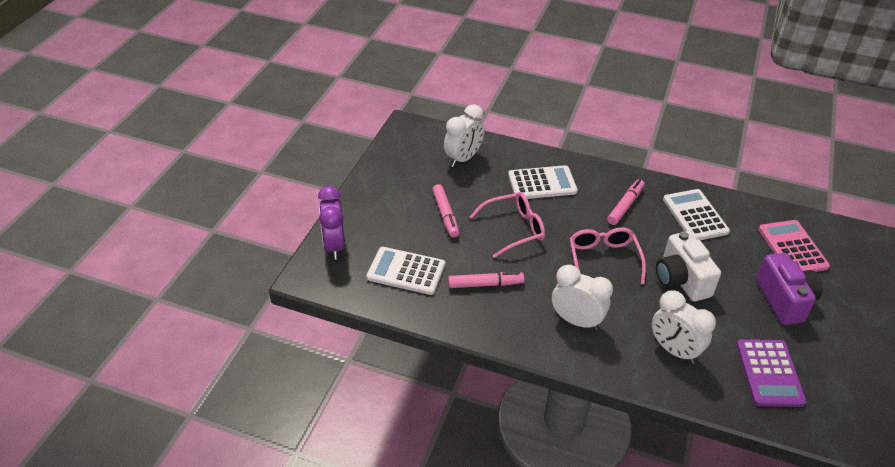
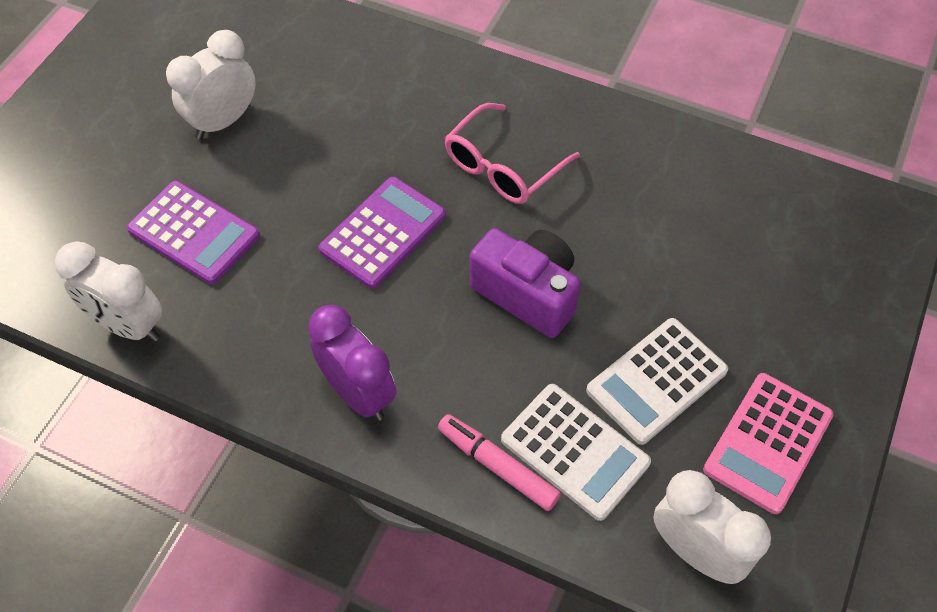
pink glasses: [470,192,545,258] [570,227,646,284] = 2 -> [445,103,580,204] = 1
pink marker: [432,184,459,238] [448,272,524,288] [607,179,645,225] = 3 -> [438,414,561,511] = 1
purple calculator: [736,339,807,407] = 1 -> [127,181,260,284] [319,177,446,289] = 2
white calculator: [366,247,445,295] [508,165,578,199] [663,189,730,240] = 3 -> [501,384,651,521] [586,318,728,445] = 2
white camera: [656,231,721,302] = 1 -> none = 0

